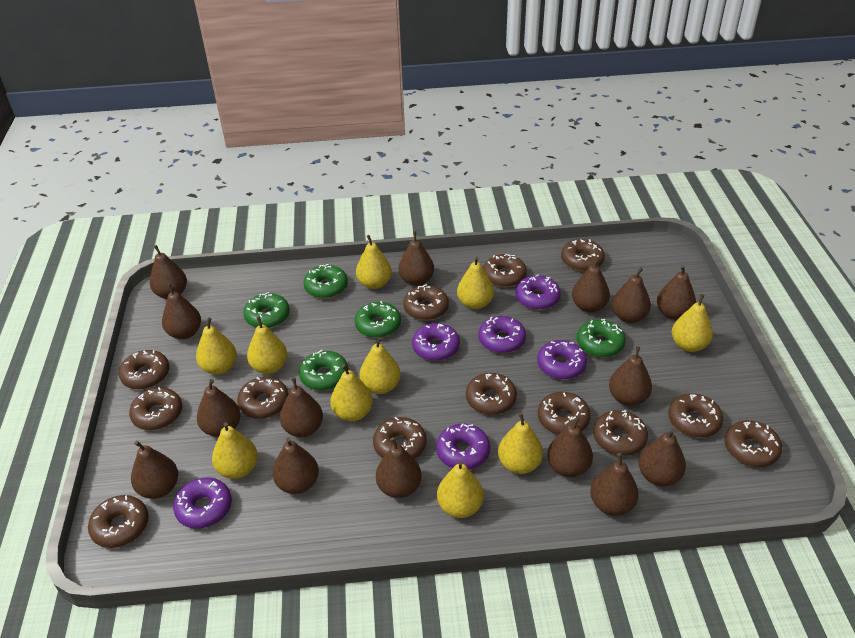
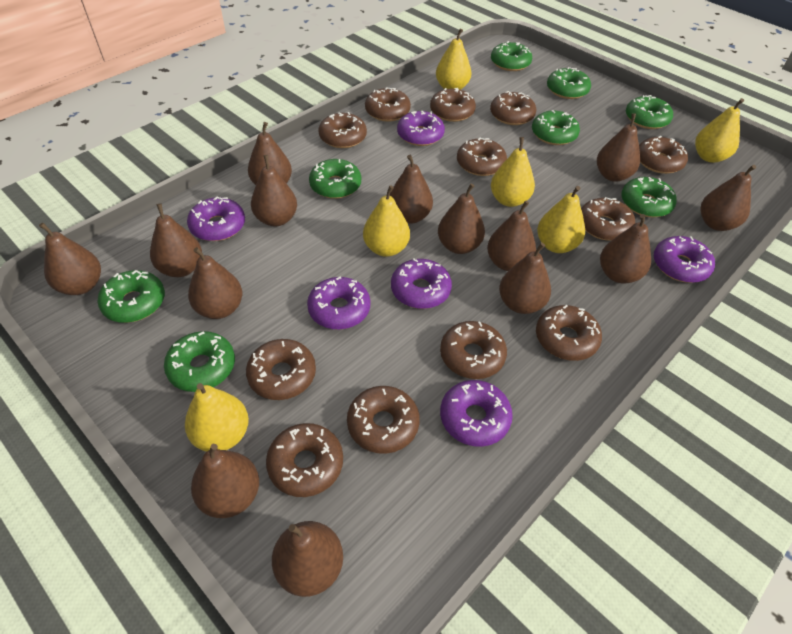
brown donut: [88,495,149,548] [119,350,170,389] [129,387,182,430] [237,377,288,419] [373,417,427,459] [403,284,449,320] [466,373,517,415] [483,254,527,287] [538,392,591,435] [561,239,605,271] [593,410,648,456] [668,393,723,438] [725,420,782,467] = 13 -> [246,339,316,400] [266,423,343,497] [319,112,367,148] [347,386,420,454] [365,87,411,122] [430,88,476,122] [440,321,507,379] [457,138,507,176] [490,91,536,125] [536,305,602,361] [581,197,635,241] [639,136,688,174] = 12
brown pear: [131,441,178,499] [150,245,187,299] [162,284,201,339] [197,379,241,437] [273,437,319,494] [280,377,323,437] [376,437,422,498] [399,231,434,286] [547,416,593,477] [572,257,610,312] [590,453,639,516] [609,346,652,406] [612,267,651,323] [638,429,686,486] [657,265,696,320] = 15 -> [39,223,101,295] [150,203,202,277] [188,247,242,319] [191,444,259,518] [248,122,292,185] [251,155,297,226] [272,521,343,597] [390,155,433,224] [438,183,485,254] [487,200,536,271] [499,243,551,314] [597,113,640,182] [600,214,651,284] [700,165,756,231] = 14
green donut: [243,292,290,328] [299,350,349,391] [303,264,348,298] [355,301,401,338] [577,319,626,357] = 5 -> [97,270,165,323] [164,331,235,392] [309,159,361,199] [491,41,532,71] [532,110,580,145] [547,67,591,99] [621,177,677,218] [626,95,673,129] = 8
yellow pear: [196,317,237,375] [212,422,258,479] [247,316,288,374] [330,364,373,421] [356,235,392,289] [360,337,401,394] [437,461,484,518] [457,256,494,309] [498,413,543,474] [672,294,713,352] = 10 -> [185,383,249,452] [363,185,410,257] [436,28,472,90] [491,137,535,207] [537,186,585,253] [695,98,744,163] = 6

